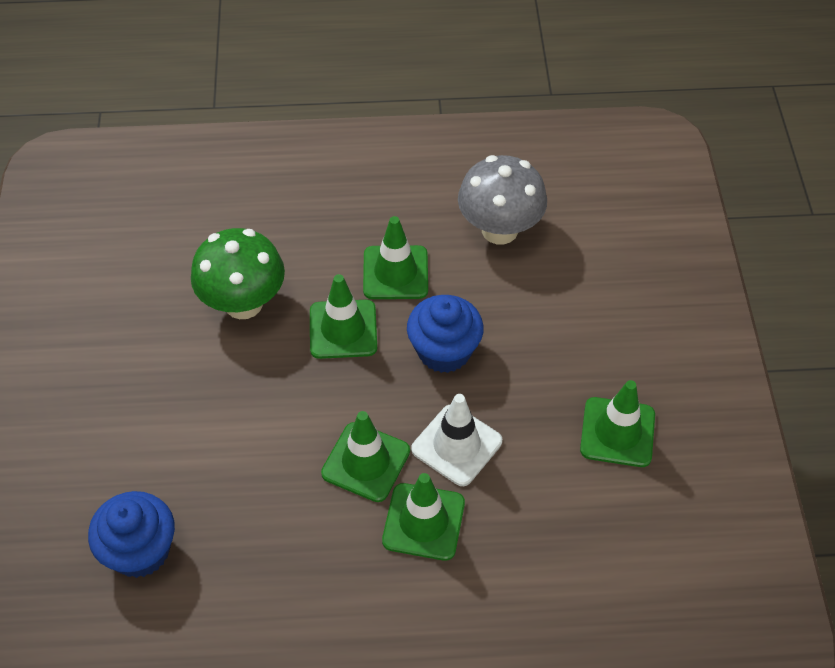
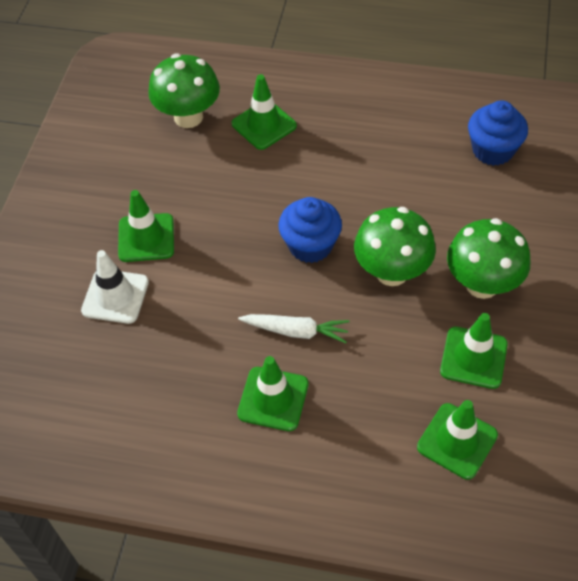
green mushroom: [191,228,285,319] = 1 -> [148,54,220,128] [354,207,436,286] [447,218,531,299] = 3
grey mushroom: [458,155,547,244] = 1 -> none = 0
white carrot: none = 0 -> [238,314,349,343] = 1

